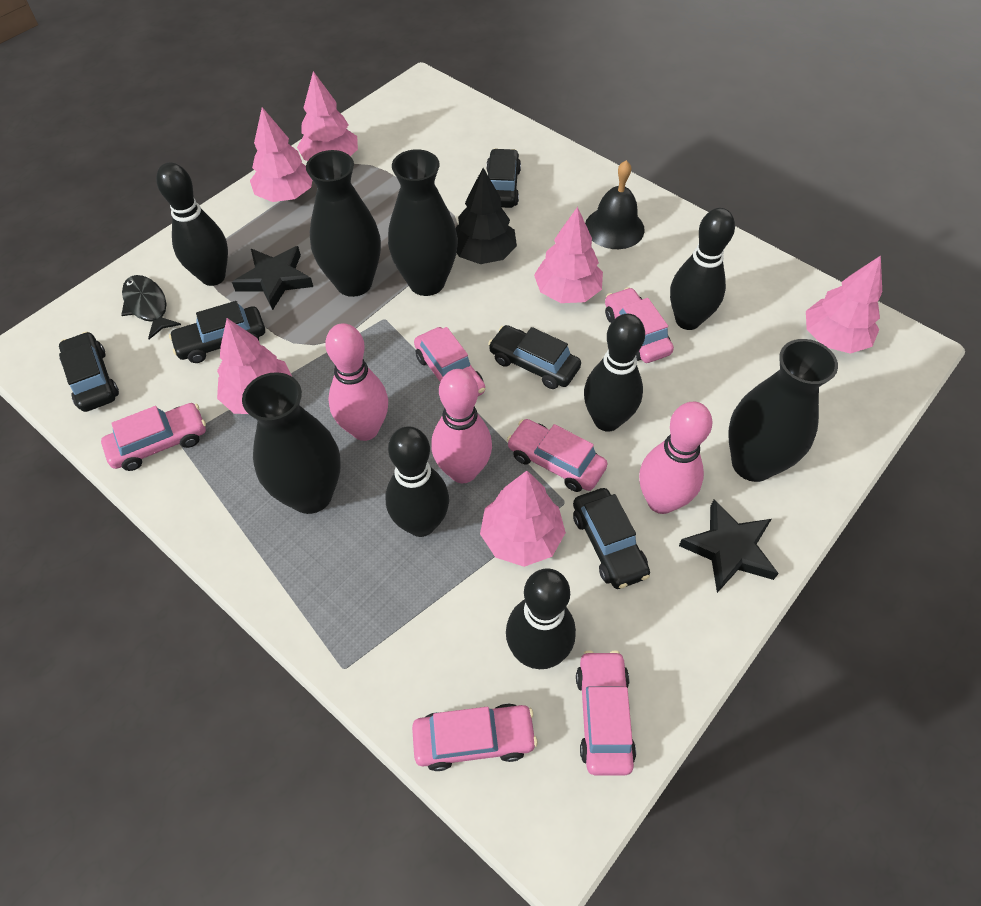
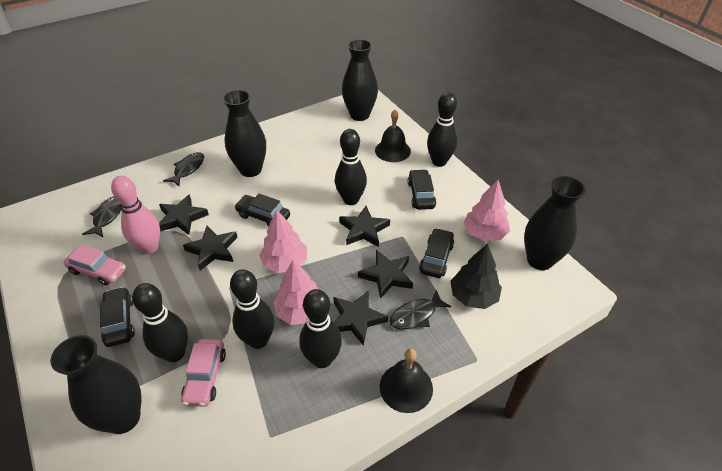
black bell: [585,160,645,249] = 1 -> [375,110,411,162] [380,349,433,413] = 2
black car: [59,331,119,412] [169,301,265,363] [486,148,521,208] [488,325,581,389] [573,488,650,589] = 5 -> [100,287,135,347] [234,194,290,227] [408,169,436,210] [419,228,454,278] = 4
black fish: [121,275,181,340] = 1 -> [82,196,121,237] [163,152,204,187] [389,289,451,330] = 3
black star: [232,246,313,310] [679,499,779,593] = 2 -> [159,194,209,235] [183,226,238,271] [333,291,388,346] [339,206,390,247] [358,250,413,299] = 5
pink bowling pin: [325,323,388,441] [431,369,492,483] [639,402,712,514] = 3 -> [111,176,160,254] = 1
pink car: [101,403,206,471] [412,703,537,771] [414,327,485,396] [507,419,607,492] [576,650,636,776] [605,287,674,363] = 6 -> [63,244,126,285] [181,339,226,407] = 2
pink tree: [217,318,292,414] [250,107,312,202] [297,71,358,161] [480,471,566,567] [534,207,603,303] [806,255,882,354] = 6 -> [259,209,307,273] [273,259,318,325] [464,180,510,241] = 3

